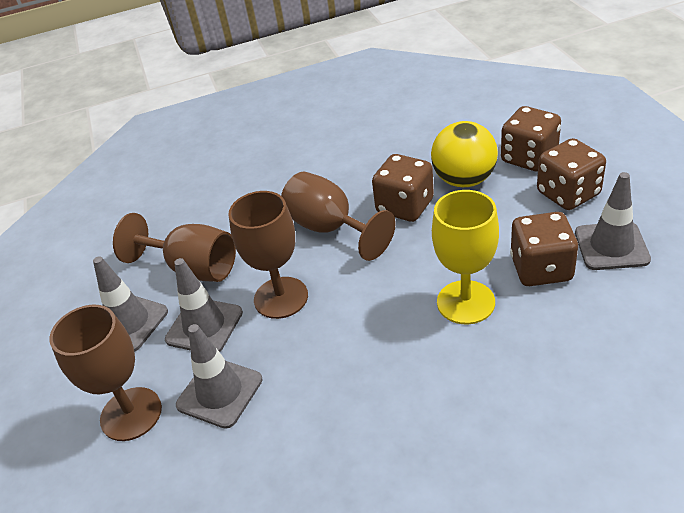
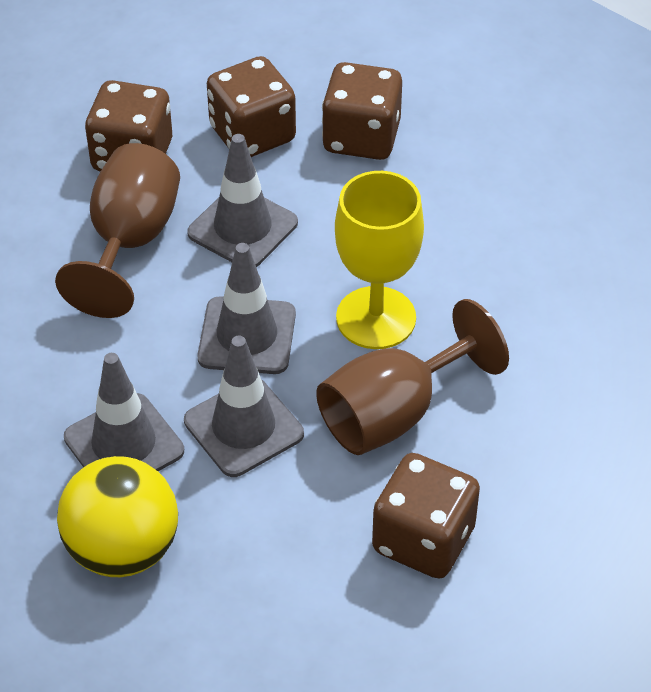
brown goblet: [49,305,162,441] [113,213,236,282] [229,191,308,319] [281,172,396,261] = 4 -> [55,143,180,318] [316,299,509,455] = 2

